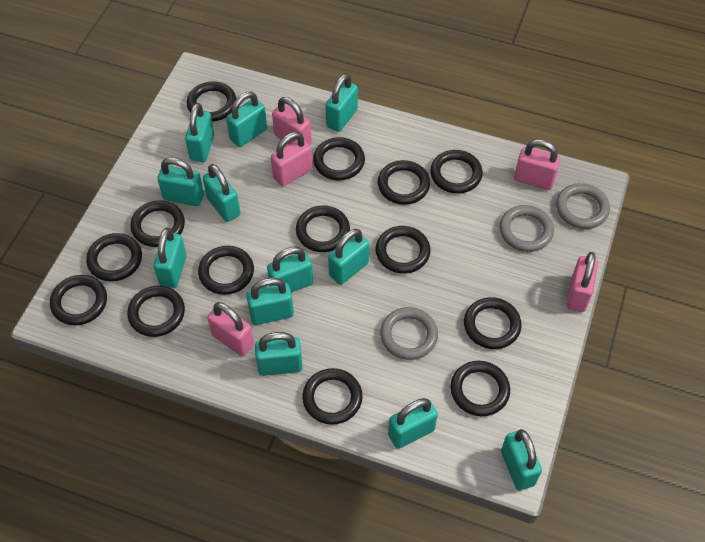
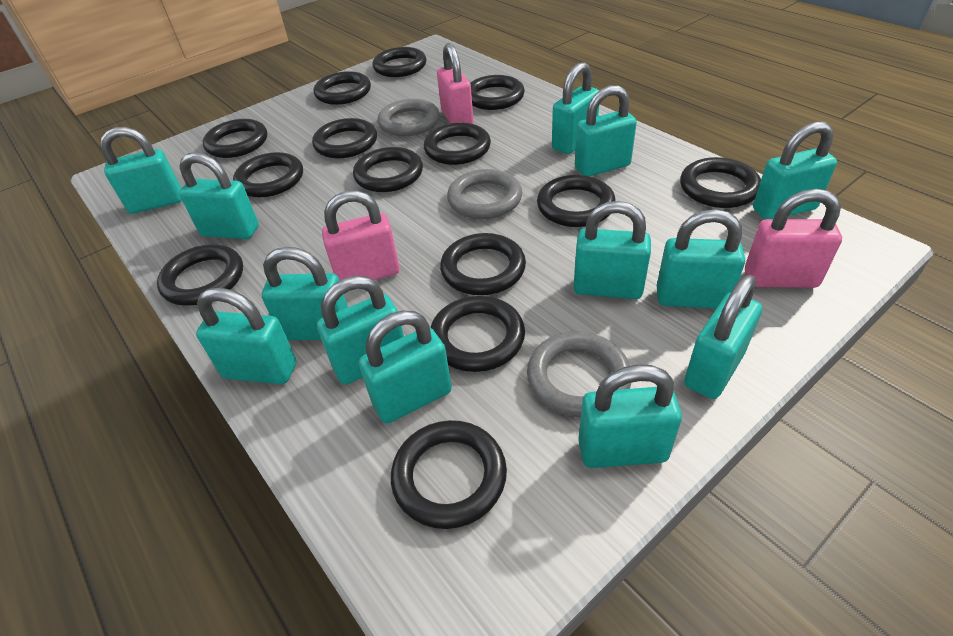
pink padlock: [207,302,254,356] [271,132,312,186] [272,97,312,145] [514,139,561,190] [567,252,598,312] = 5 -> [322,190,400,280] [437,43,474,124] [745,189,842,288] = 3
turquoise padlock: [153,228,187,288] [157,157,204,206] [185,103,214,162] [203,164,240,222] [226,92,267,147] [246,278,294,325] [255,332,303,376] [267,247,313,293] [325,74,358,132] [328,229,369,285] [388,398,438,449] [501,429,542,490] = 12 -> [100,127,182,213] [179,152,259,239] [196,287,296,384] [262,247,348,340] [317,276,404,385] [359,311,452,423] [552,62,599,154] [574,201,651,299] [575,85,637,176] [578,364,682,468] [657,209,745,309] [684,275,762,399] [753,122,837,220] = 13

